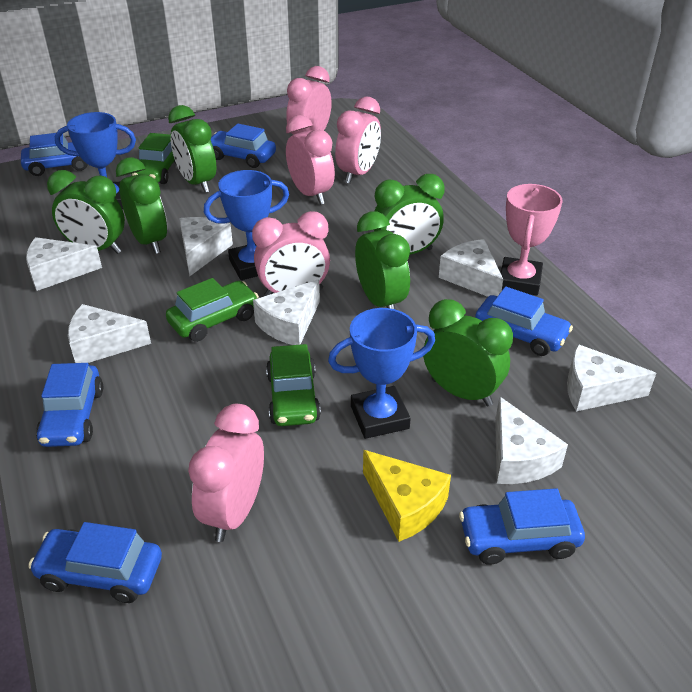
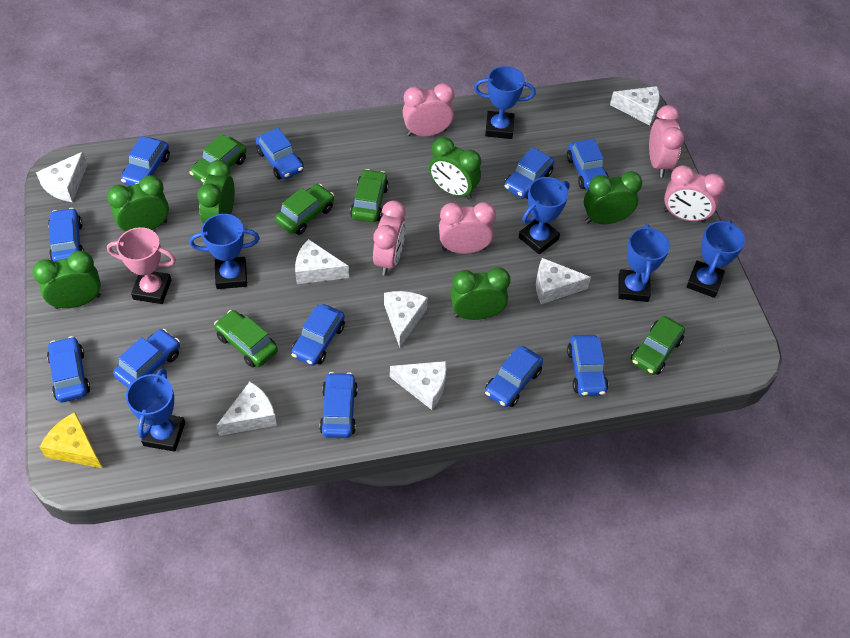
blue car: [21,133,88,176] [28,522,162,603] [36,363,103,447] [210,124,276,168] [459,488,585,565] [475,286,573,356] = 6 -> [47,336,90,402] [48,208,84,262] [113,329,180,388] [121,136,170,186] [255,128,304,180] [291,304,345,366] [319,372,358,438] [485,346,543,407] [504,147,554,199] [567,139,609,190] [567,335,608,396] = 11
blue trophy: [55,112,136,209] [204,170,289,280] [328,308,435,439] = 3 -> [126,368,185,452] [189,214,260,289] [474,66,536,139] [519,177,570,254] [618,224,670,302] [686,220,745,298] = 6
green car: [131,133,176,184] [166,278,259,342] [266,344,321,426] = 3 -> [189,134,247,184] [214,310,278,368] [275,184,334,235] [350,169,389,222] [631,316,685,375] = 5

